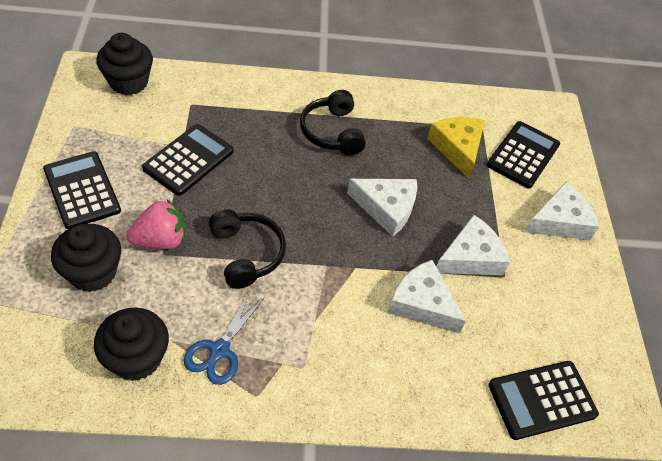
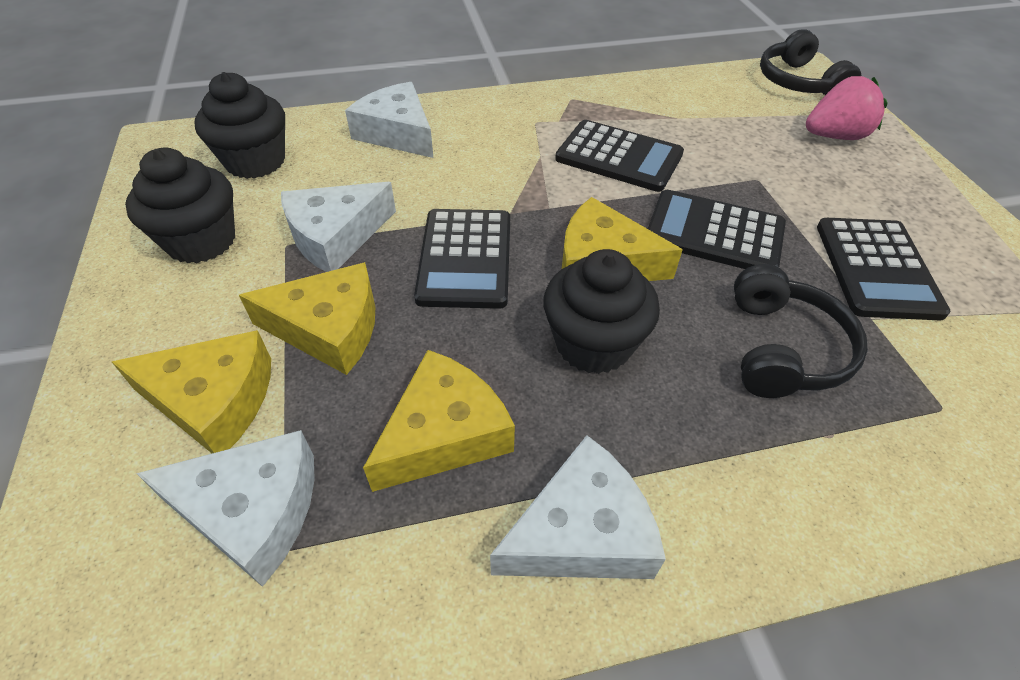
blue scissors: [184,291,265,385] = 1 -> none = 0
yellow cheese: [427,117,485,179] = 1 -> [112,330,271,453] [239,262,375,375] [363,350,515,492] [562,197,683,281] = 4

